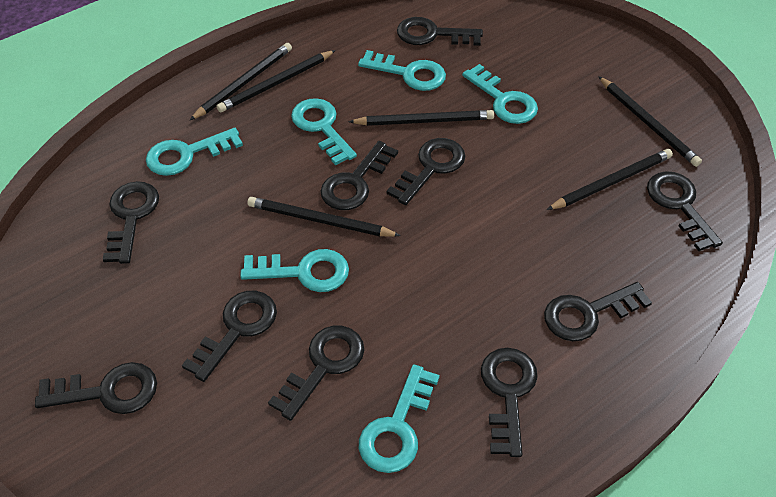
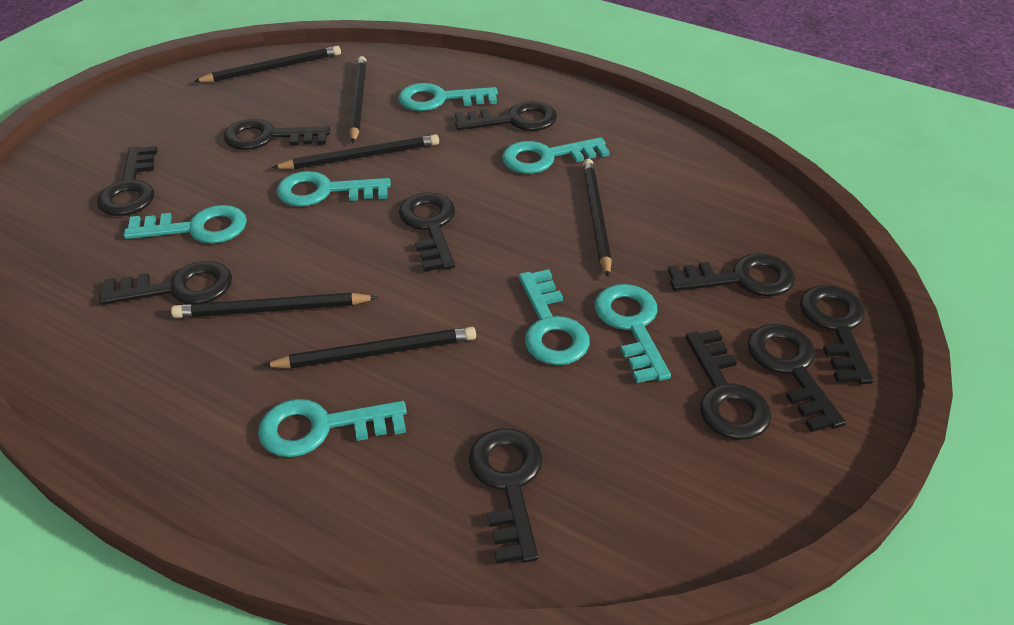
turquoise key: [146,128,243,176] [240,249,349,292] [291,98,357,165] [358,50,446,91] [359,364,440,473] [462,64,538,124] = 6 -> [124,205,247,244] [258,399,407,457] [276,171,391,207] [398,83,498,111] [502,137,610,174] [519,269,590,365] [595,284,671,383] = 7

